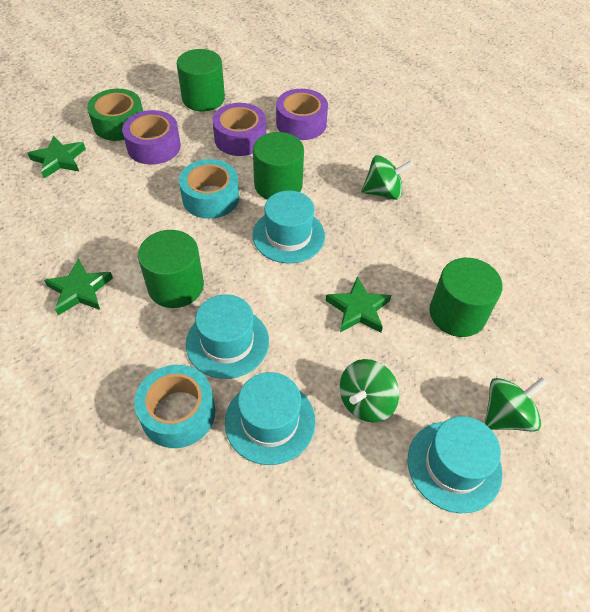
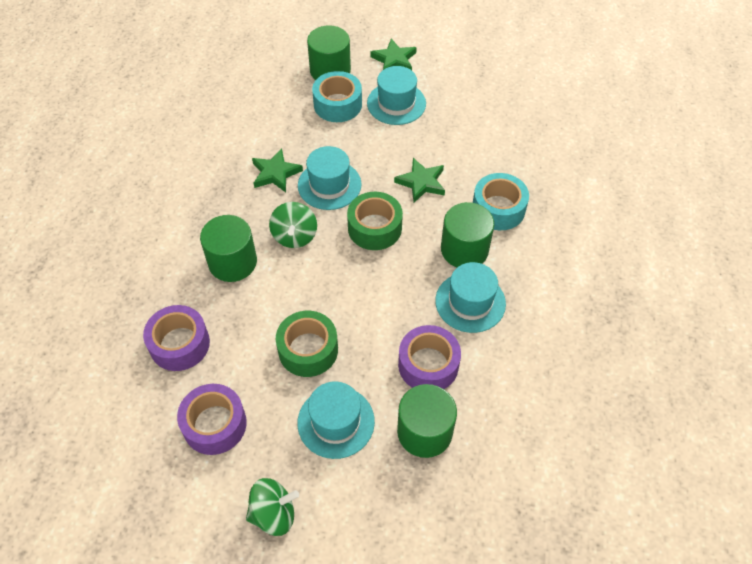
green spinning top: [340,359,399,422] [361,155,413,200] [485,377,548,432] = 3 -> [246,478,299,536] [269,202,317,248] = 2
green tape: [87,89,143,141] = 1 -> [276,311,338,377] [347,192,403,250] = 2

